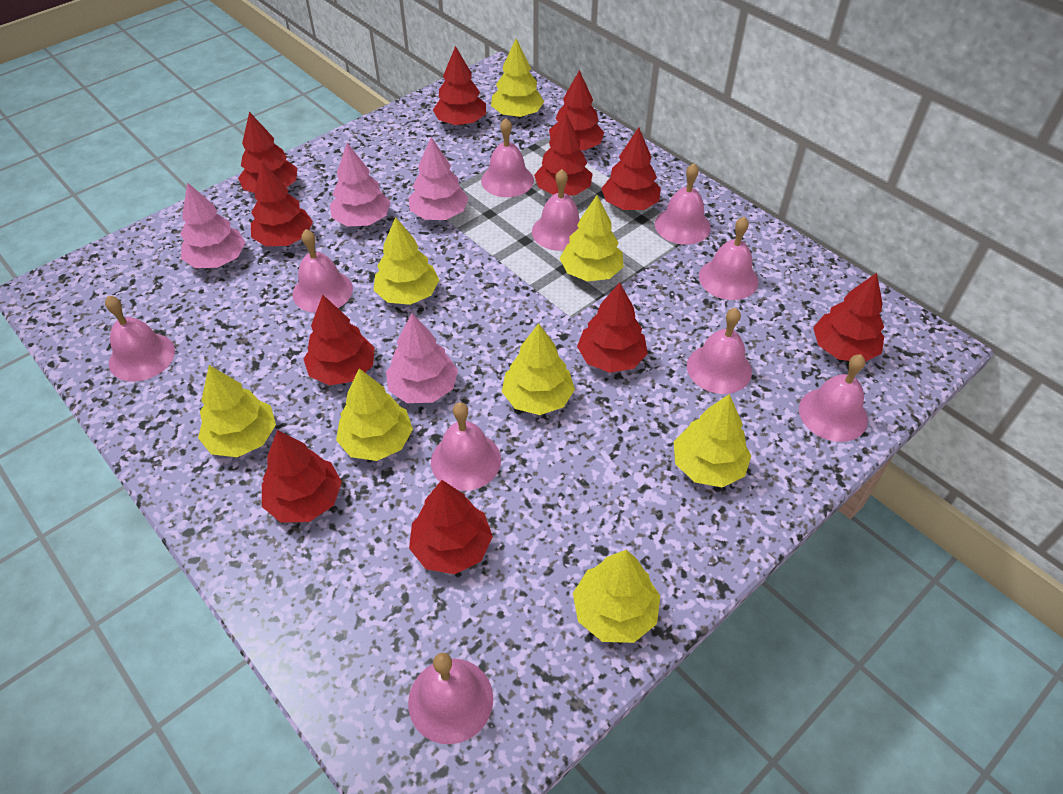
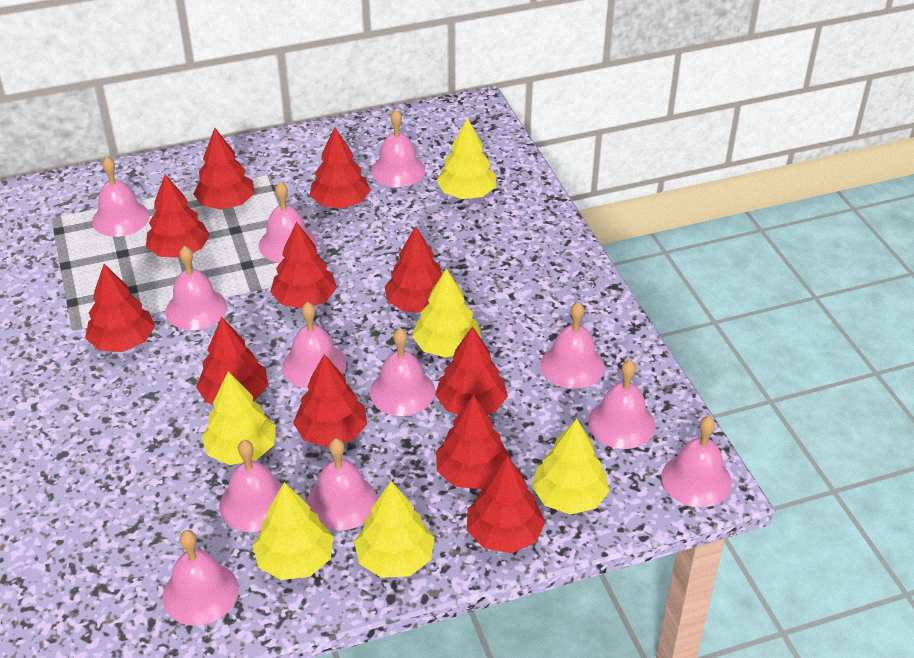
pink bell: [105,296,175,382] [293,229,353,313] [408,653,493,744] [431,402,501,491] [481,118,534,197] [532,169,580,251] [655,163,711,245] [687,308,752,394] [699,217,758,300] [799,354,868,442] = 10 -> [92,156,150,237] [162,530,239,625] [166,246,227,330] [219,440,283,532] [259,181,317,263] [282,302,346,388] [307,438,377,530] [370,328,435,416] [371,109,425,187] [541,302,605,389] [588,360,655,449] [661,416,732,507] = 12
pink tree: [181,182,246,268] [330,143,391,227] [386,313,458,403] [409,137,469,220] = 4 -> none = 0
yellow tree: [198,365,276,457] [336,368,413,461] [374,217,439,305] [491,38,544,117] [502,323,575,415] [560,195,624,282] [573,550,660,643] [674,394,751,487] = 8 -> [201,371,276,465] [253,482,333,580] [354,481,435,578] [412,268,481,358] [436,118,496,199] [532,419,610,515] = 6

